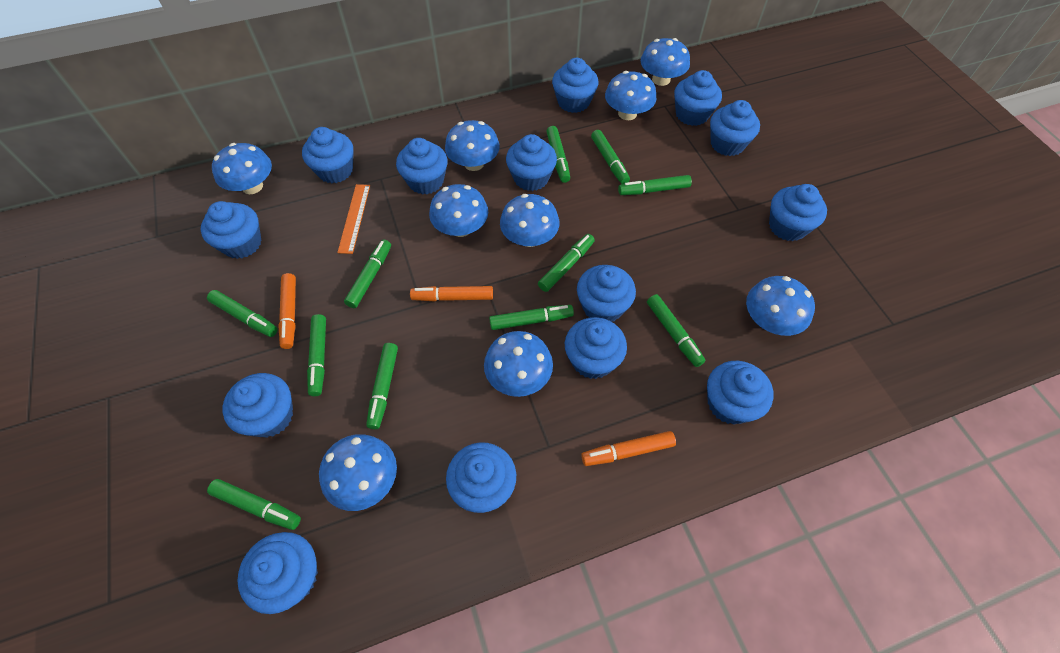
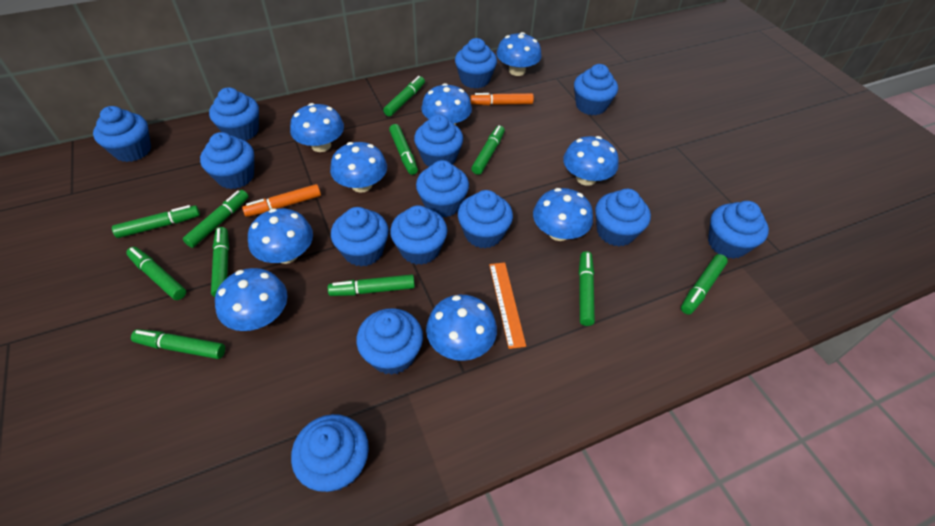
orange marker: [278,273,296,349] [410,286,493,301] [581,431,676,466] = 3 -> [242,184,321,217] [470,93,534,105] = 2

